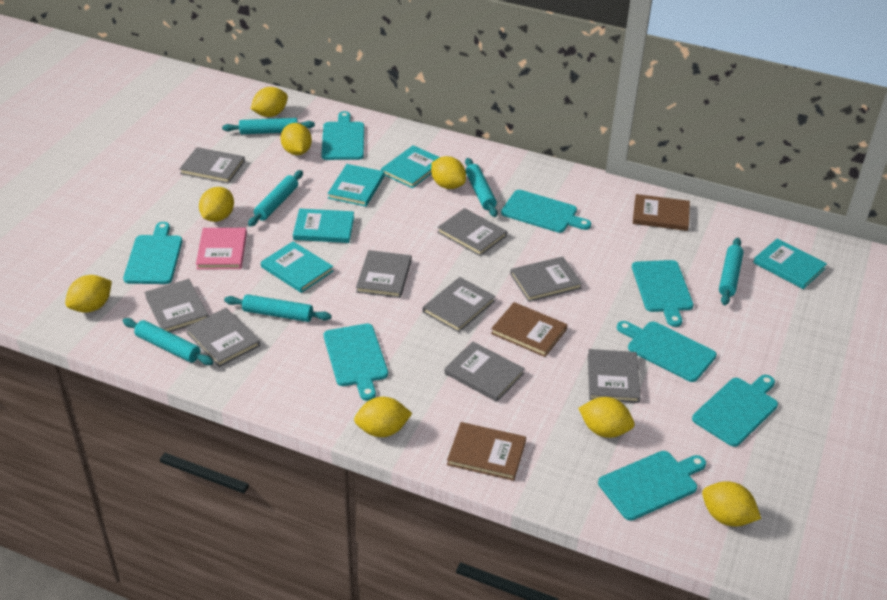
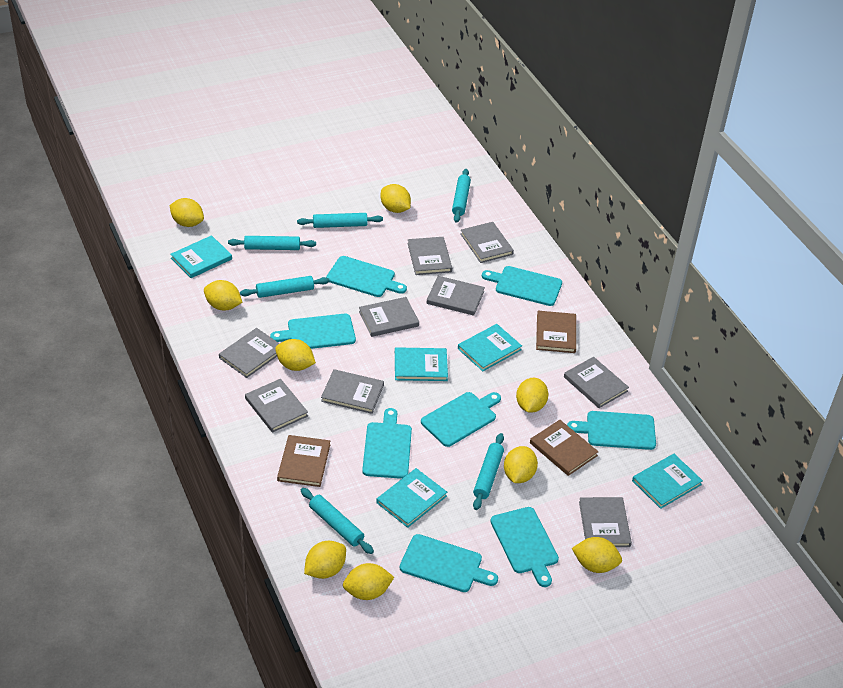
pink book: [196,228,247,270] = 1 -> none = 0
yellow lemon: [65,275,112,313] [199,187,234,222] [251,87,288,117] [281,123,312,155] [354,397,412,437] [431,156,466,189] [578,397,634,438] [702,481,761,527] = 8 -> [170,198,204,227] [204,280,242,310] [275,339,316,371] [304,541,346,579] [343,563,394,600] [381,184,411,213] [504,446,538,483] [516,378,548,413] [572,537,622,573] = 9

